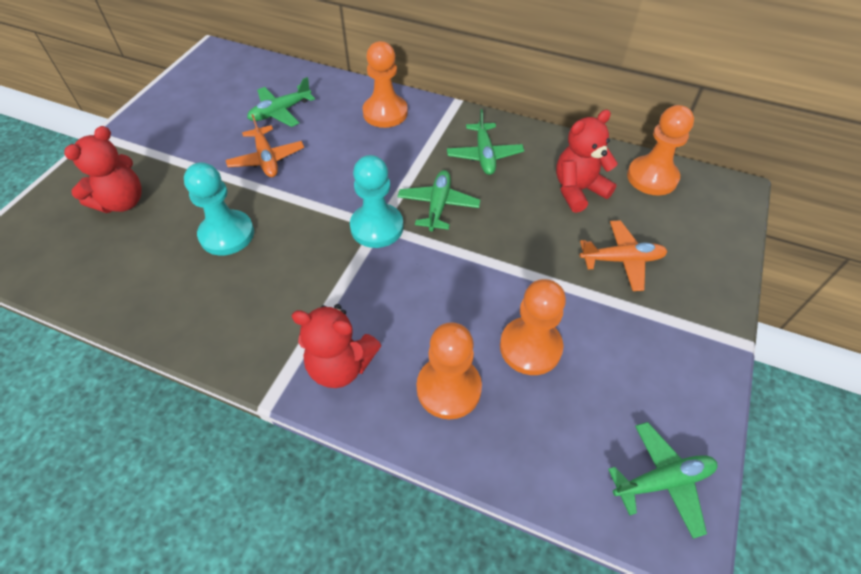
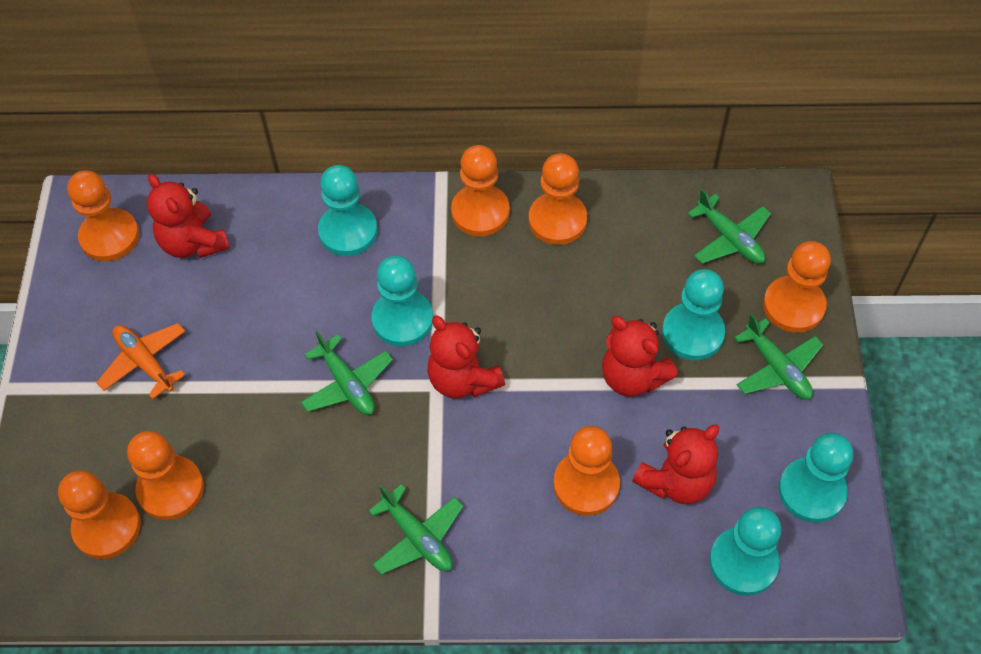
orange pawn: [363,41,408,128] [416,322,482,419] [500,279,566,375] [627,105,694,195] = 4 -> [58,470,141,559] [67,171,140,261] [127,431,204,520] [451,145,510,237] [529,153,587,245] [553,426,620,516] [763,241,831,333] = 7
orange plane: [226,114,304,177] [580,220,668,291] = 2 -> [96,323,186,399] = 1
red teddy bear: [64,126,142,213] [292,304,381,388] [556,110,618,213] = 3 -> [147,174,230,258] [427,315,505,399] [602,316,678,397] [632,425,719,504] = 4
turquoise pawn: [184,162,254,255] [350,155,404,248] = 2 -> [318,165,378,256] [372,256,433,347] [662,269,725,360] [709,507,781,596] [779,433,853,523] = 5

